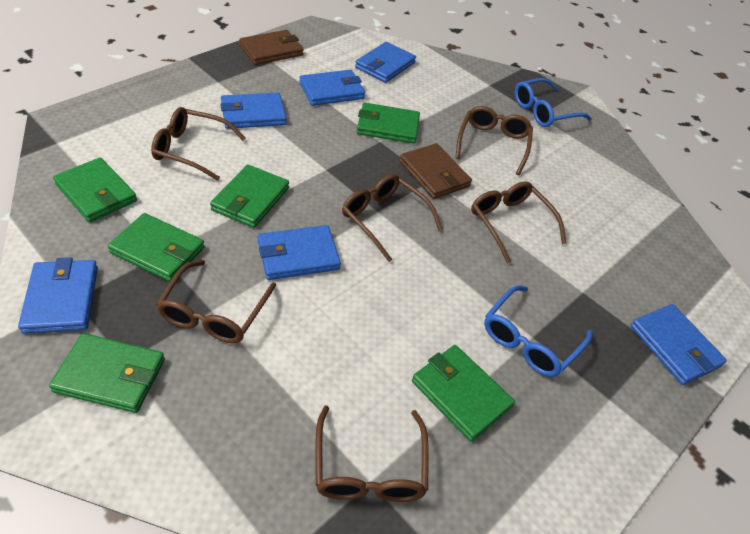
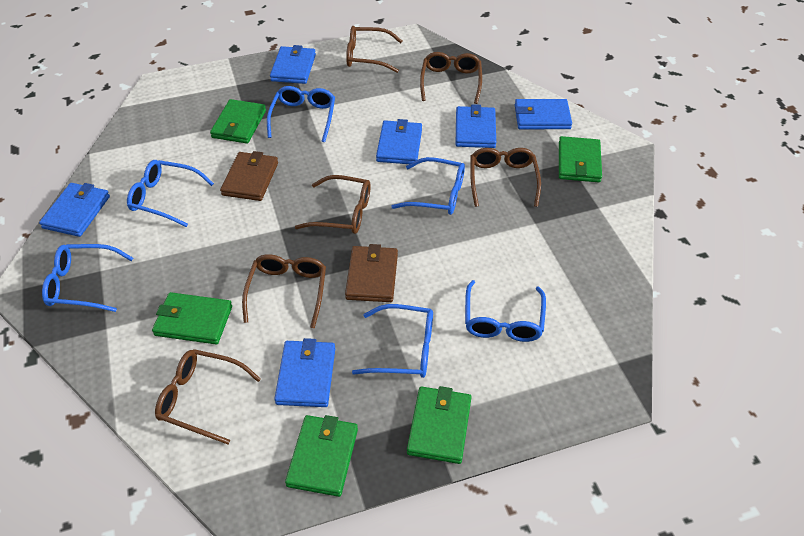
blue glasses: [484,285,592,377] [515,78,592,127] = 2 -> [42,244,133,312] [127,160,214,227] [267,86,335,142] [352,304,433,378] [391,157,465,215] [465,280,546,342] = 6
green wallet: [49,333,165,413] [53,157,137,222] [108,213,205,282] [210,164,289,228] [357,103,420,144] [412,345,515,442] = 6 -> [152,292,232,344] [210,99,266,144] [285,415,358,497] [407,386,472,464] [559,136,602,182] = 5

